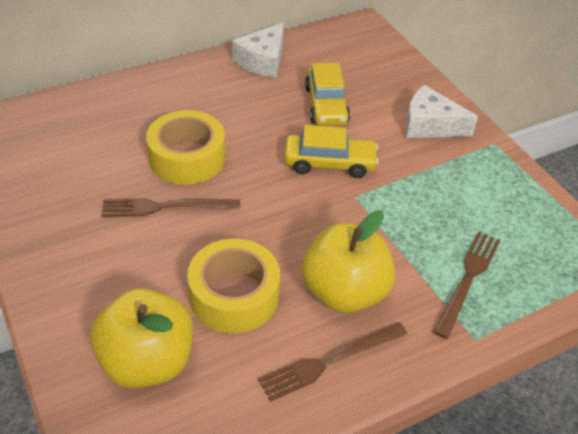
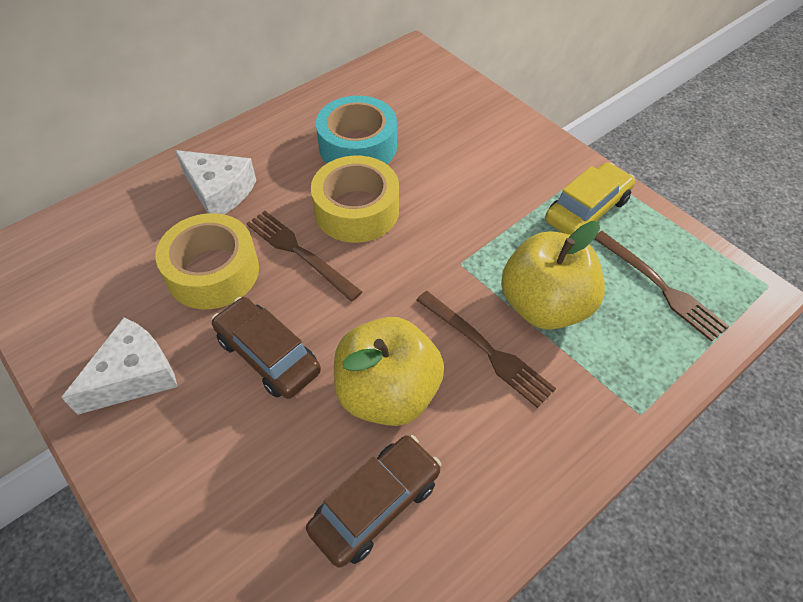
brown car: none = 0 -> [211,297,321,399] [306,435,441,568] = 2
turquoise tape: none = 0 -> [316,96,397,164] = 1
yellow car: [284,125,379,178] [305,63,350,126] = 2 -> [545,162,635,235] = 1

